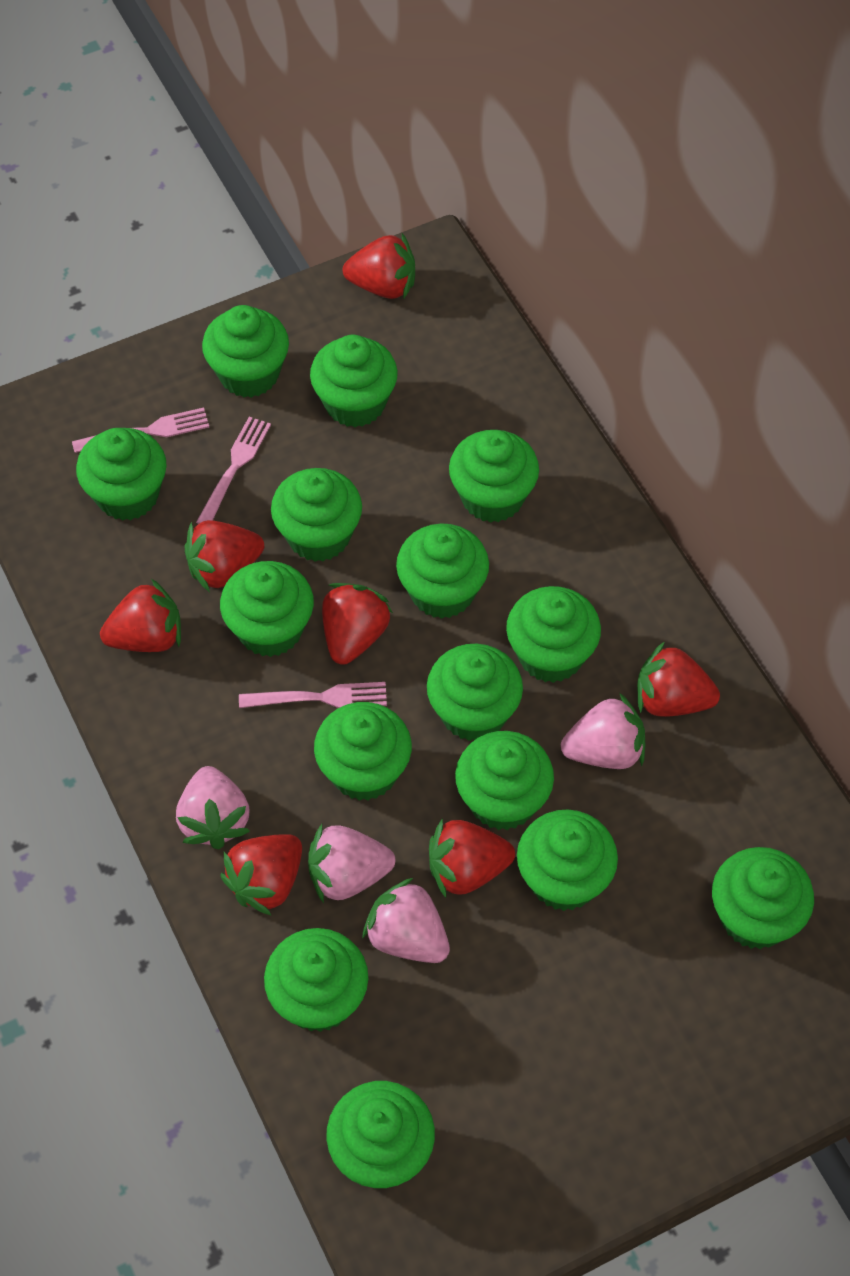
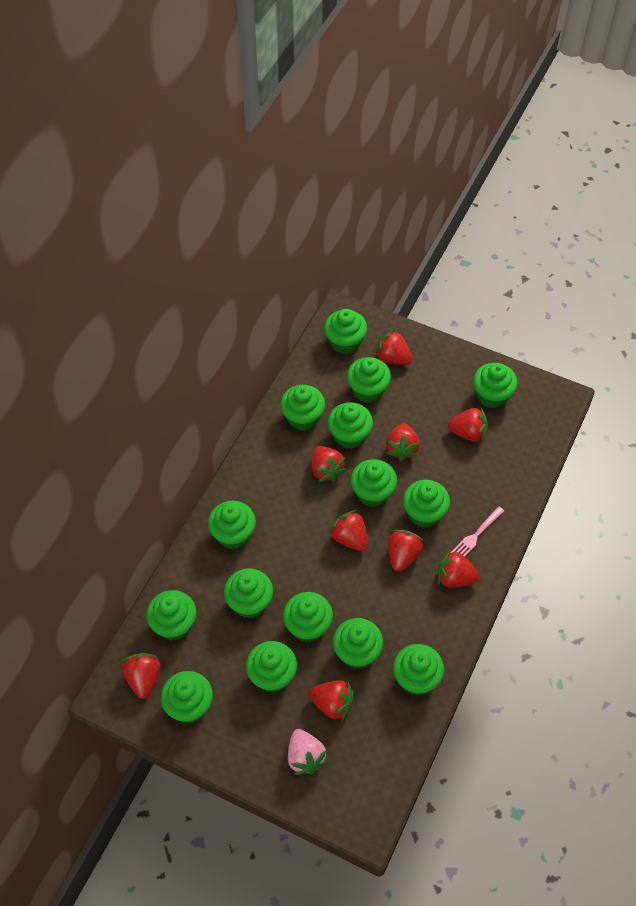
pink fork: [72,408,209,453] [196,417,271,524] [239,682,387,708] = 3 -> [451,506,504,557] = 1
pink strawberry: [176,766,250,849] [308,824,395,903] [363,878,450,963] [561,693,645,769] = 4 -> [288,729,327,775] = 1
red strawberry: [100,579,181,652] [185,520,264,592] [220,834,302,916] [322,583,393,665] [343,233,415,299] [429,819,515,898] [637,642,720,717] = 7 -> [122,653,161,699] [309,681,354,722] [312,446,347,482] [329,510,368,551] [375,330,413,365] [386,423,420,461] [388,530,423,572] [438,549,480,588] [448,408,488,442] = 9

